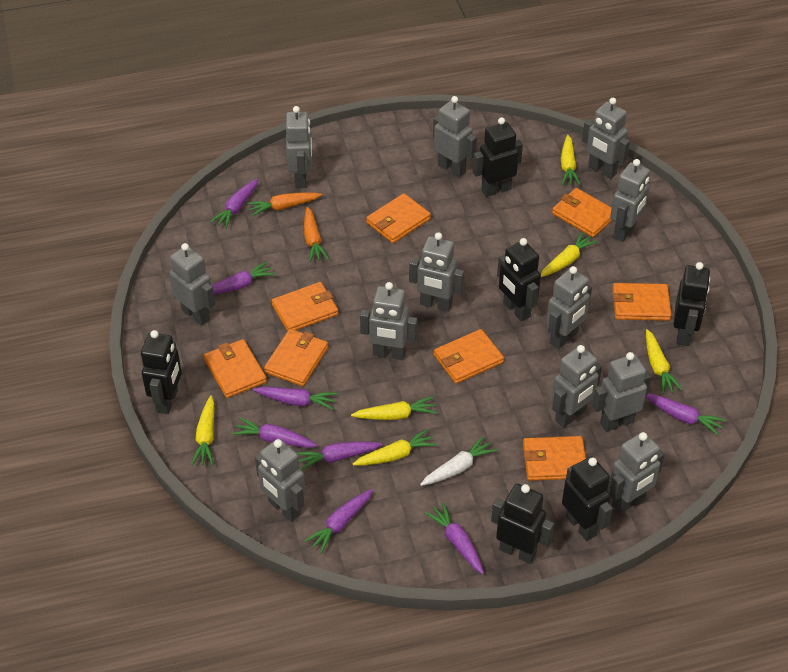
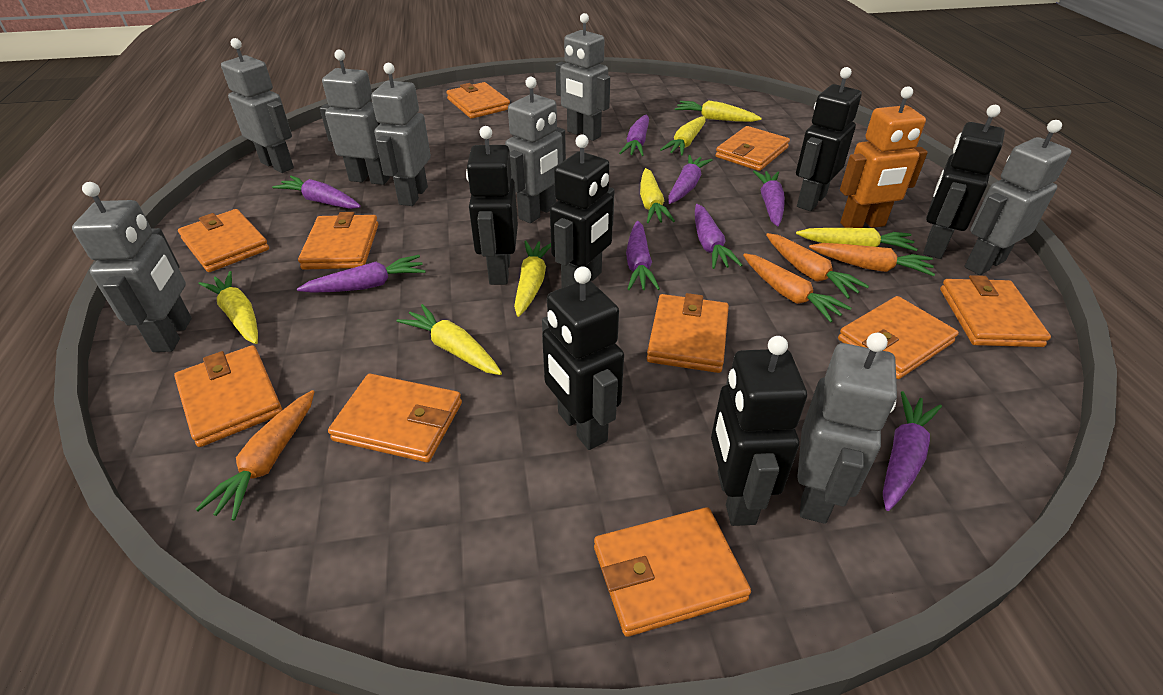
grey robot: [169,243,215,326] [255,438,306,522] [286,106,312,188] [360,282,418,360] [409,232,464,312] [433,96,477,177] [546,266,592,349] [552,345,602,427] [582,98,630,179] [592,352,651,432] [610,159,650,242] [610,432,665,514] = 12 -> [72,182,192,352] [221,38,294,173] [320,50,390,185] [371,63,431,206] [505,77,566,223] [556,13,610,141] [797,333,897,524] [965,120,1072,275] = 8
orange carrot: [247,193,322,216] [304,207,329,263] = 2 -> [195,390,314,521] [743,253,851,322] [766,233,869,299] [809,243,935,276] = 4
orange robot: none = 0 -> [840,86,928,228] = 1
orange wallet: [204,339,267,398] [264,329,328,386] [271,282,338,331] [366,193,431,243] [434,329,504,384] [523,436,586,481] [552,188,612,237] [612,283,671,321] = 8 -> [174,345,283,447] [178,209,269,272] [298,212,378,270] [328,374,462,462] [447,82,510,119] [594,507,751,637] [647,293,729,373] [715,126,790,171] [838,296,959,379] [940,275,1051,347] = 10
white carrot: [420,436,497,486] = 1 -> none = 0
yellow carrot: [191,396,214,465] [351,396,437,420] [353,429,437,466] [541,232,598,277] [561,135,581,185] [646,329,683,394] = 6 -> [199,271,258,344] [397,304,502,375] [514,240,551,317] [640,168,675,223] [660,116,706,156] [675,100,762,122] [796,228,918,251] = 7

